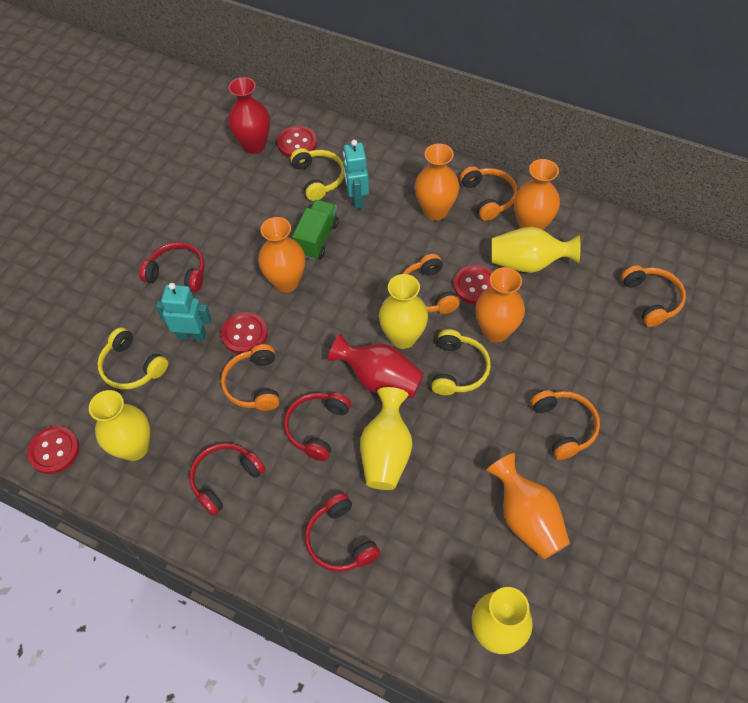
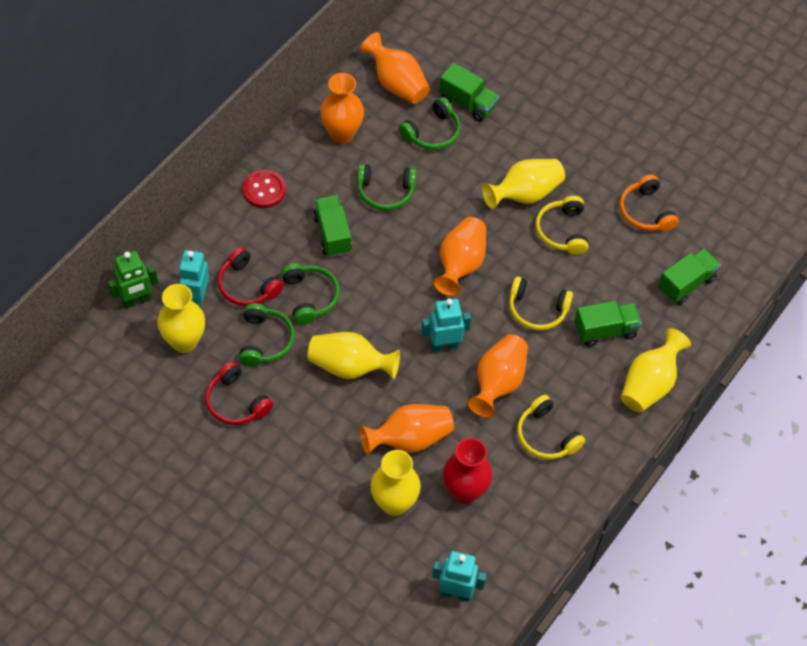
green headphones: none = 0 -> [239,303,295,366] [281,263,340,324] [357,164,416,210] [399,97,461,150] = 4
green robot: none = 0 -> [108,251,158,309] = 1
green truck: [292,200,339,260] = 1 -> [313,195,352,257] [439,63,499,122] [574,301,642,347] [658,249,721,305] = 4
orange headphones: [221,344,279,411] [402,254,460,314] [460,166,517,221] [531,390,600,460] [621,265,686,327] = 5 -> [620,175,679,232] = 1
red button: [27,426,79,474] [221,312,268,354] [277,126,317,158] [454,265,493,305] = 4 -> [243,170,286,208] = 1
red headphones: [139,242,205,292] [189,443,265,516] [284,393,351,461] [305,493,381,572] = 4 -> [206,361,274,425] [218,247,283,306] = 2
red vase: [228,77,270,154] [328,333,424,398] = 2 -> [443,438,493,504] = 1
turquoise robot: [156,283,211,341] [343,140,369,209] = 2 -> [179,250,209,307] [421,299,471,352] [432,551,487,602] = 3

